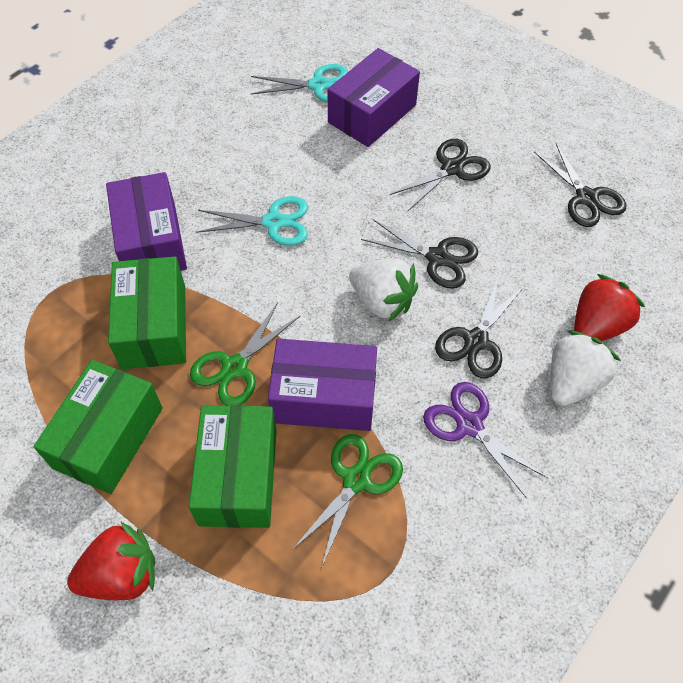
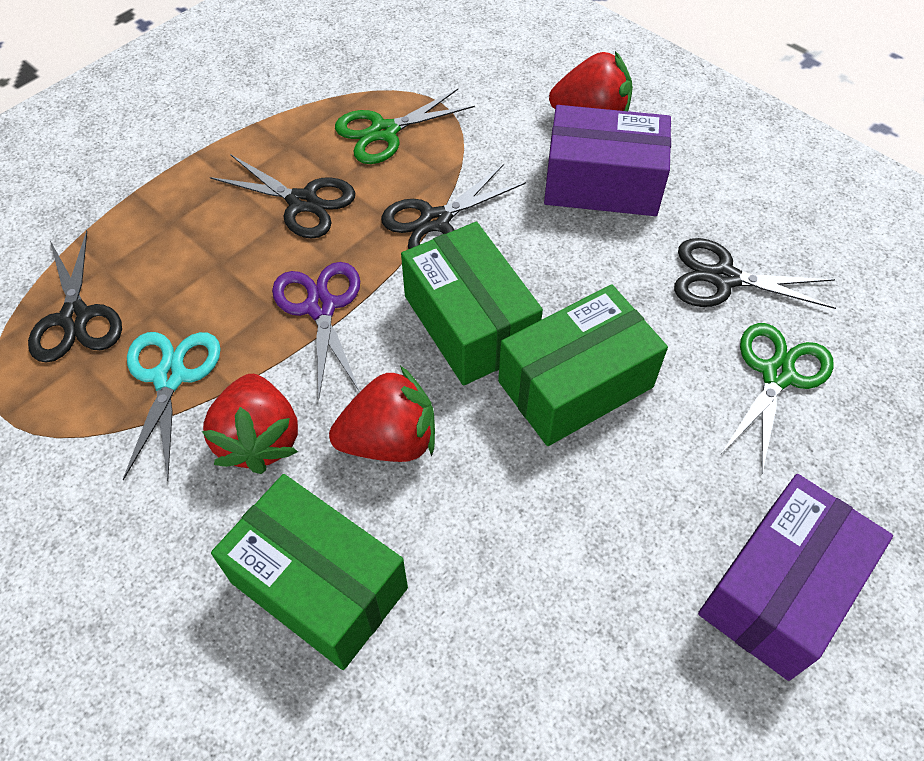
purple box: [106,172,187,271] [268,339,377,431] [327,48,420,147] = 3 -> [544,105,671,216] [698,474,893,681] = 2
red strawberry: [67,521,156,600] [574,274,645,341] = 2 -> [202,374,298,474] [329,366,435,462] [549,51,633,111] = 3
turquoise scissors: [196,196,308,246] [251,64,348,103] = 2 -> [123,332,221,481] = 1
white strawberry: [349,259,418,322] [550,331,621,406] = 2 -> none = 0

